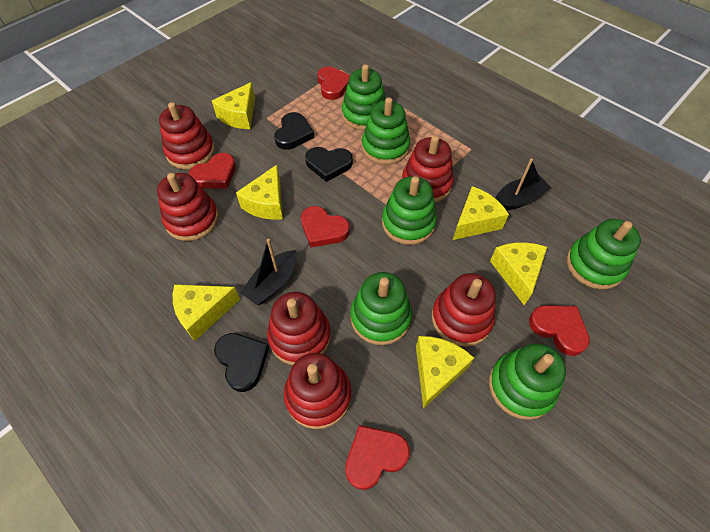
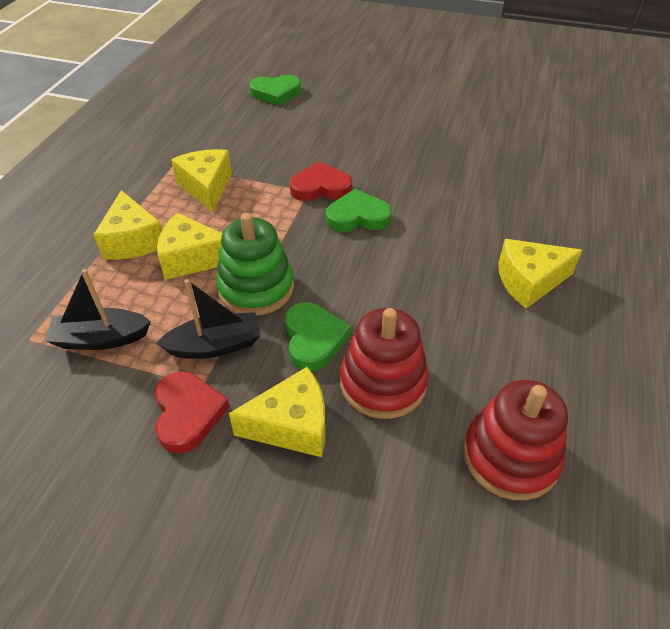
black heart: [214,333,269,392] [274,112,314,150] [305,147,353,182] = 3 -> none = 0
green heart: none = 0 -> [249,75,301,106] [285,302,351,371] [326,189,391,232] = 3
green stacking toy: [342,64,386,130] [350,272,412,345] [362,98,410,165] [382,176,437,245] [489,344,566,420] [566,219,641,289] = 6 -> [216,213,294,316] = 1
red heart: [189,153,236,189] [301,206,350,248] [317,67,350,100] [345,425,410,490] [529,305,590,356] = 5 -> [155,371,230,453] [290,161,352,201] = 2
red stacking toy: [157,173,219,241] [159,102,215,169] [267,292,331,365] [284,353,351,429] [402,136,454,203] [432,273,496,346] = 6 -> [340,308,429,419] [463,380,568,500] = 2
yellow cheese: [173,284,240,341] [212,82,255,129] [236,165,283,220] [416,336,474,409] [453,186,509,240] [490,242,547,305] = 6 -> [93,190,162,260] [157,213,222,280] [171,149,232,212] [229,367,325,457] [498,239,582,309] = 5

